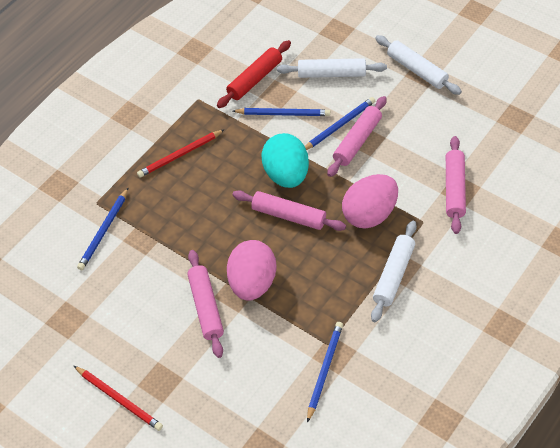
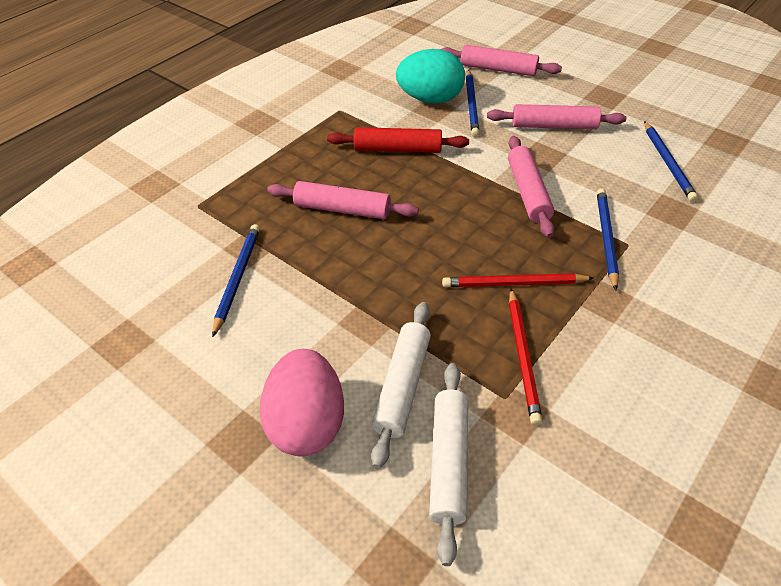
pink egg: [227,240,276,301] [342,174,398,229] = 2 -> [260,349,344,456] = 1
white rolling pin: [277,58,387,78] [371,221,417,322] [375,35,462,95] = 3 -> [371,302,431,469] [429,363,468,566] = 2

